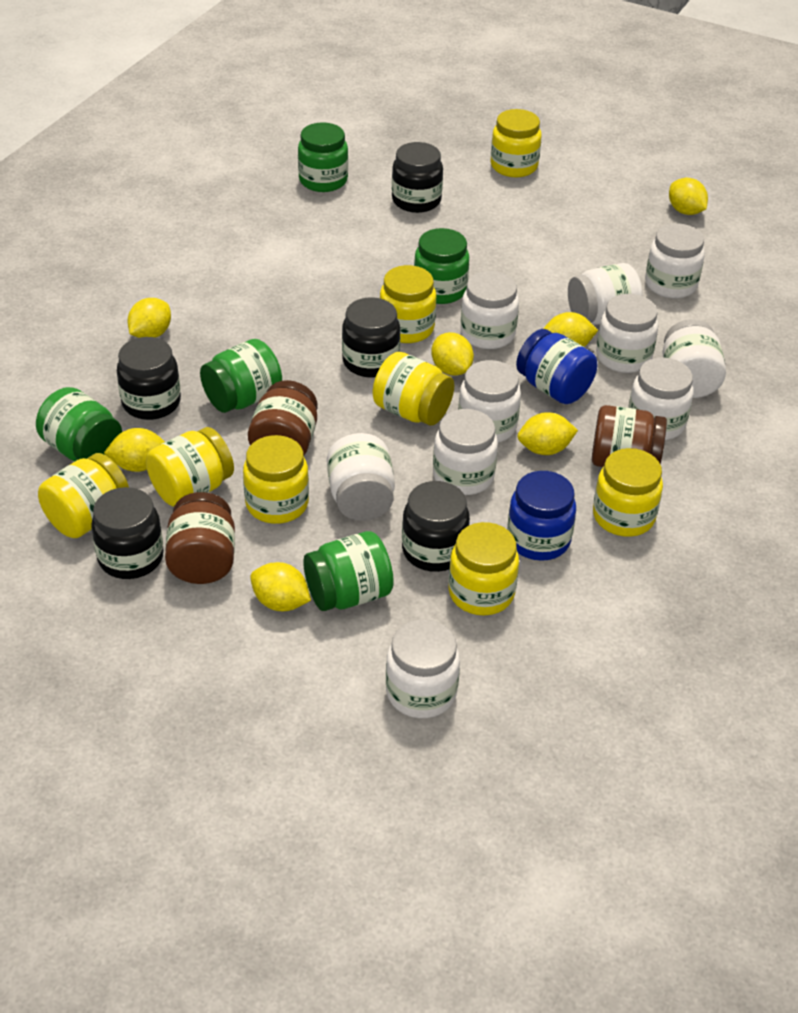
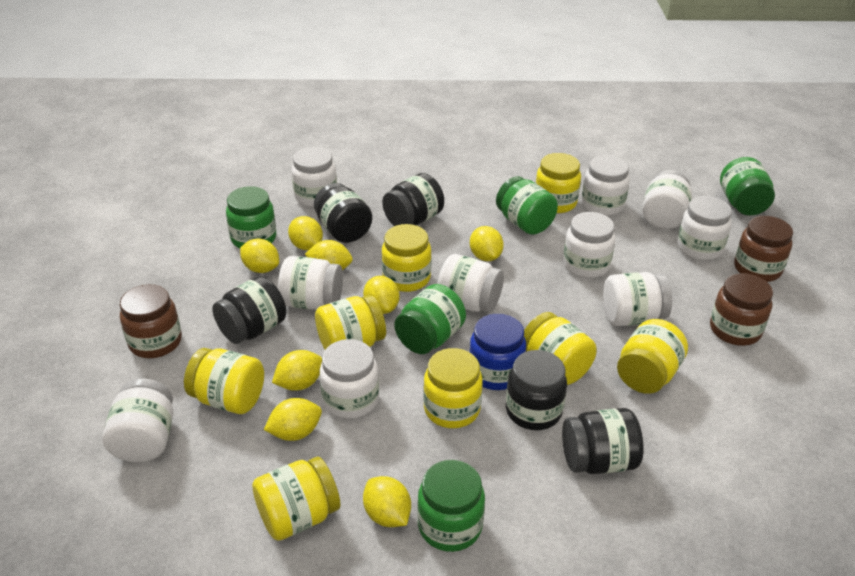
blue jar: [507,471,576,561] [516,329,597,404] = 2 -> [469,314,526,390] = 1
yellow lemon: [104,428,165,472] [127,298,171,338] [250,562,311,611] [431,332,474,376] [518,412,578,455] [544,312,598,347] [669,178,708,215] = 7 -> [240,239,279,273] [264,398,322,441] [272,350,322,391] [288,216,323,250] [305,240,353,270] [363,276,399,314] [363,476,411,527] [470,226,504,261] = 8

